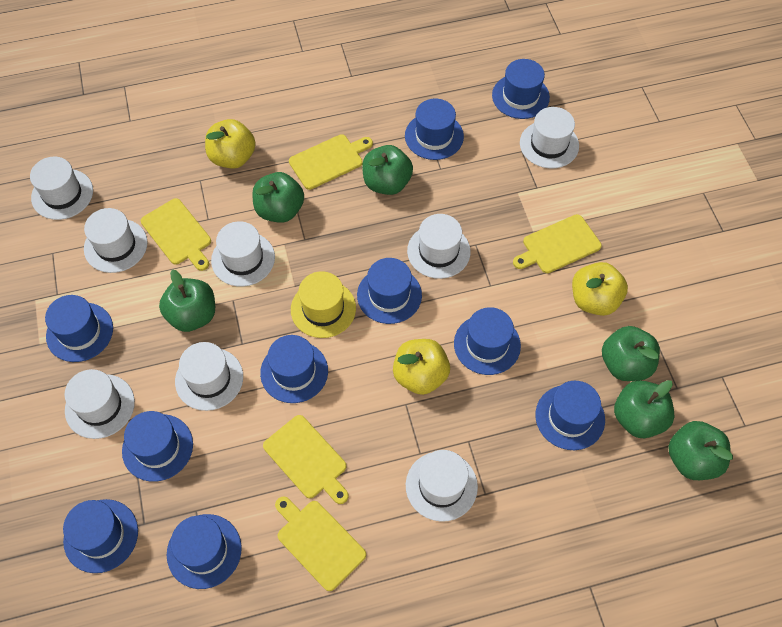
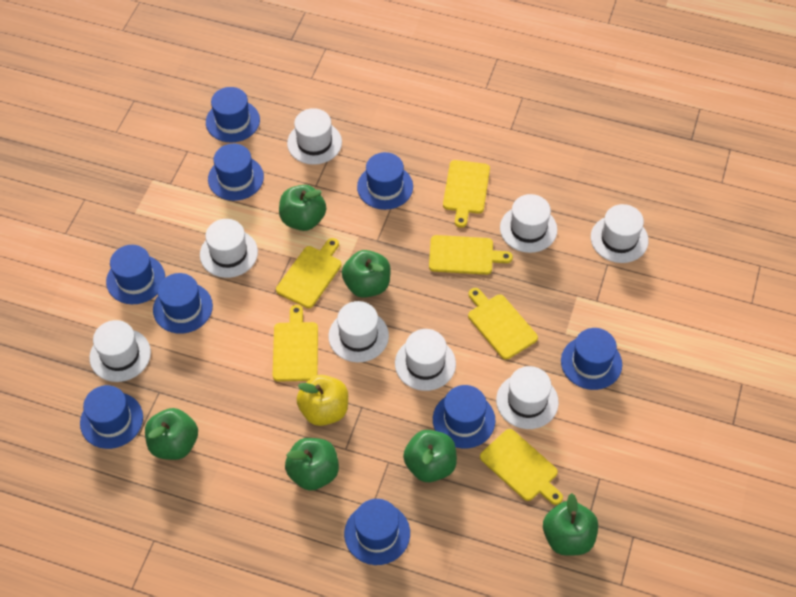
blue hat: [45,295,113,362] [63,499,138,573] [122,411,193,482] [167,514,242,589] [260,335,328,403] [357,258,422,324] [405,98,464,160] [454,307,521,375] [492,59,550,119] [535,381,605,450] = 10 -> [80,385,143,449] [106,245,165,304] [153,273,213,334] [206,87,260,142] [208,144,264,201] [344,499,410,565] [357,152,413,210] [433,385,495,448] [561,328,622,390] = 9
yellow apple: [205,119,256,169] [393,339,450,395] [572,262,628,316] = 3 -> [296,375,348,426] = 1
yellow cutting board: [141,198,211,271] [263,415,349,504] [275,496,366,591] [289,134,373,190] [513,214,602,273] = 5 -> [273,305,318,382] [276,238,342,308] [429,235,513,275] [443,160,490,228] [468,288,538,360] [480,429,563,505] = 6
yellow hat: [291,271,356,338] = 1 -> none = 0

